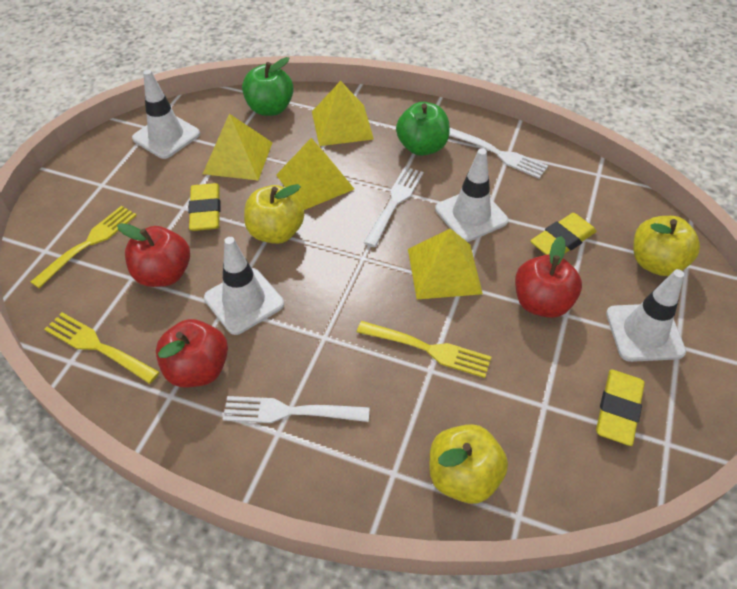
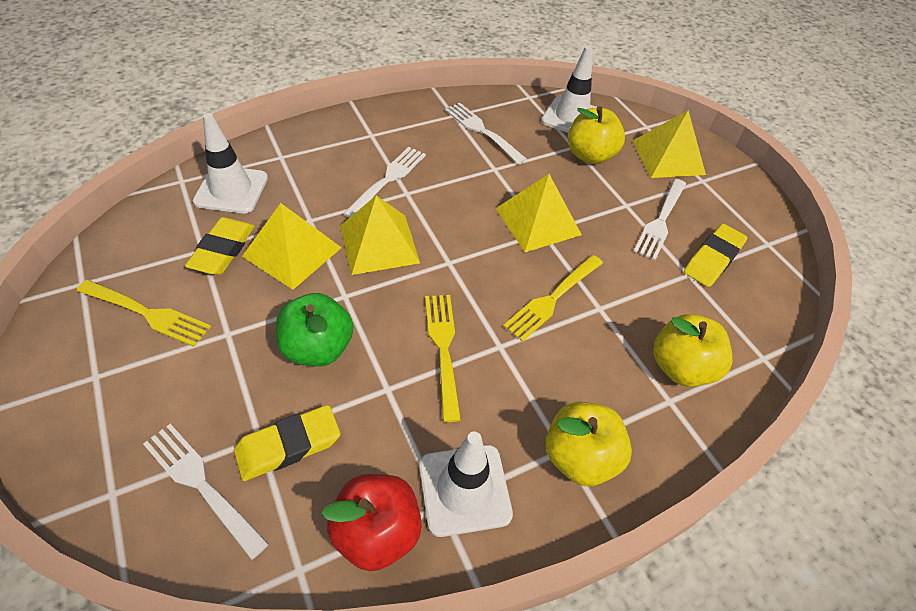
green apple: [242,57,294,116] [396,102,450,156] = 2 -> [276,293,353,366] = 1
red apple: [117,223,190,287] [156,319,228,387] [515,236,582,318] = 3 -> [321,474,422,571] = 1
white fork: [223,396,369,423] [364,167,424,247] [449,128,548,179] = 3 -> [143,424,269,560] [343,147,426,218] [445,103,527,164] [634,179,686,260] = 4
white traffic cone: [132,70,200,159] [204,237,284,335] [435,149,508,242] [606,269,686,362] = 4 -> [193,113,268,213] [419,432,513,537] [541,46,597,133] = 3

